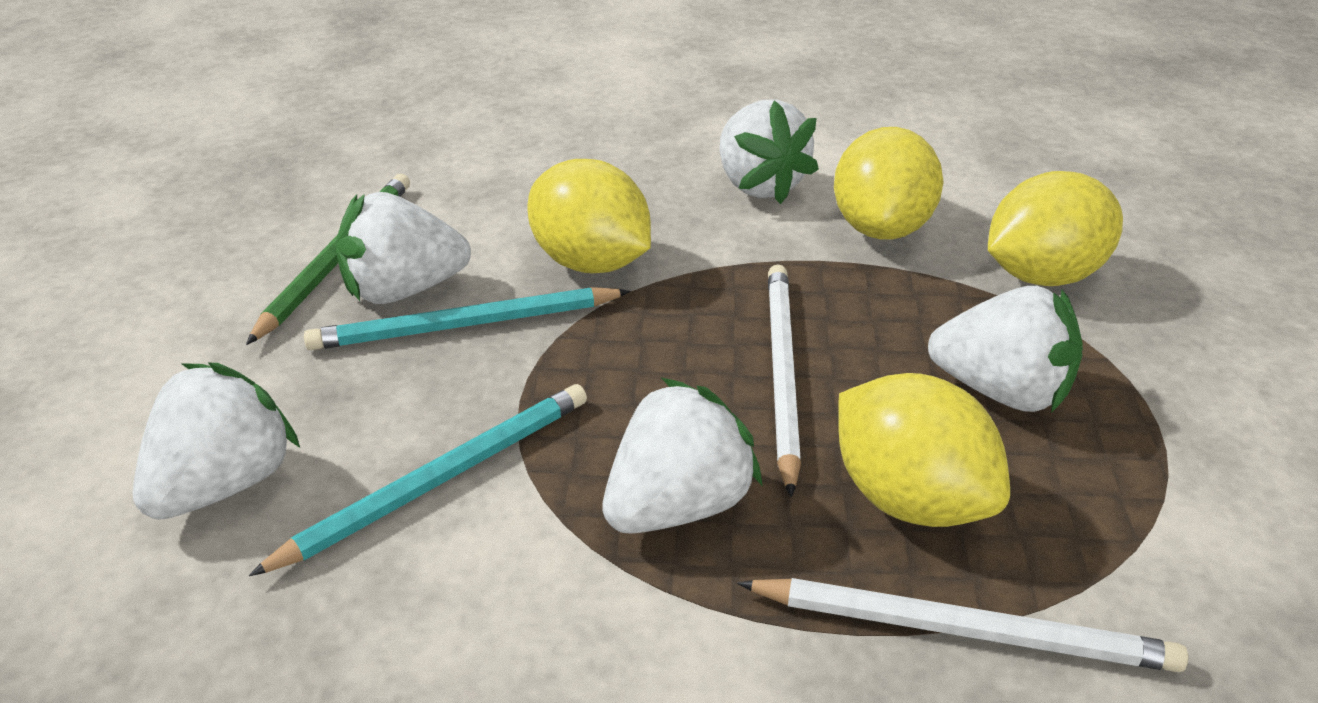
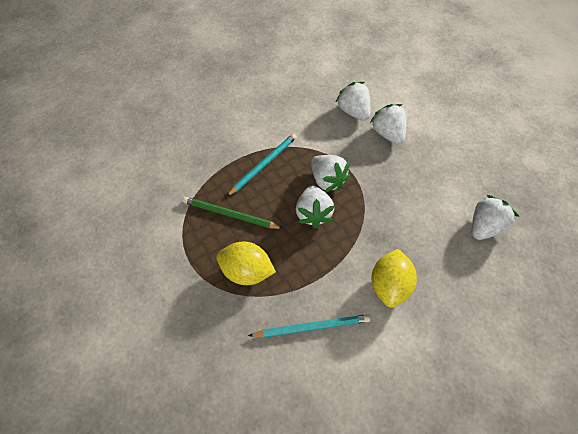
white pencil: [737,578,1188,672] [768,264,801,498] = 2 -> none = 0
yellow lemon: [527,159,651,273] [834,127,944,239] [838,373,1010,527] [988,171,1123,286] = 4 -> [216,242,276,285] [371,249,417,308] = 2

